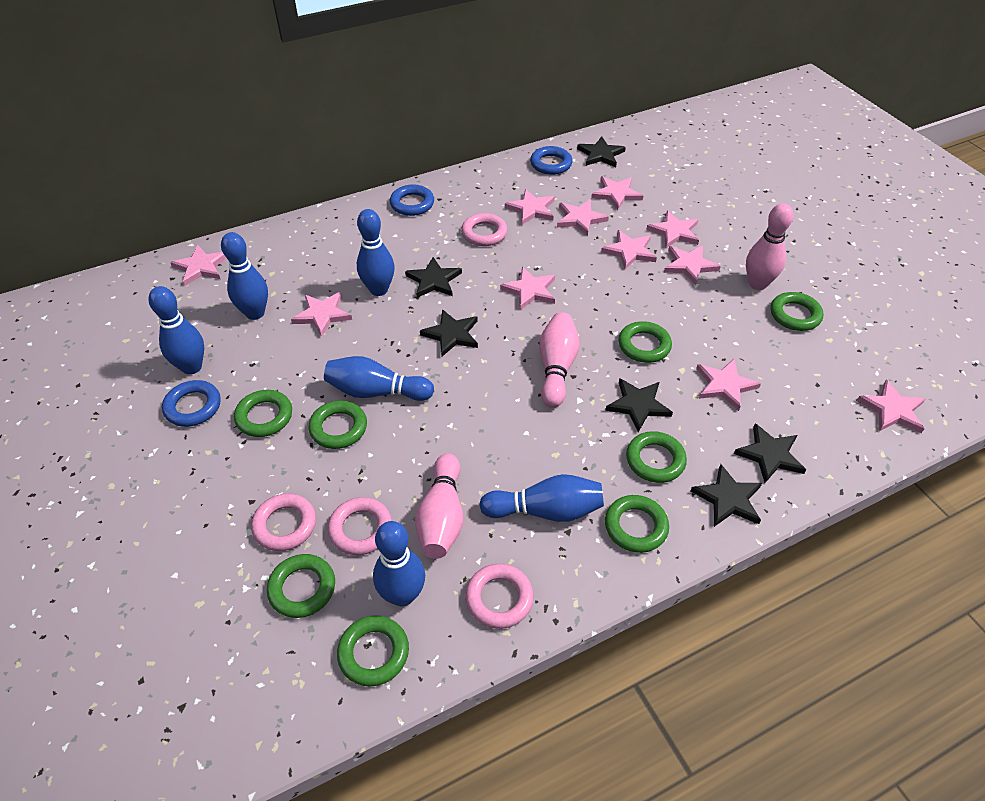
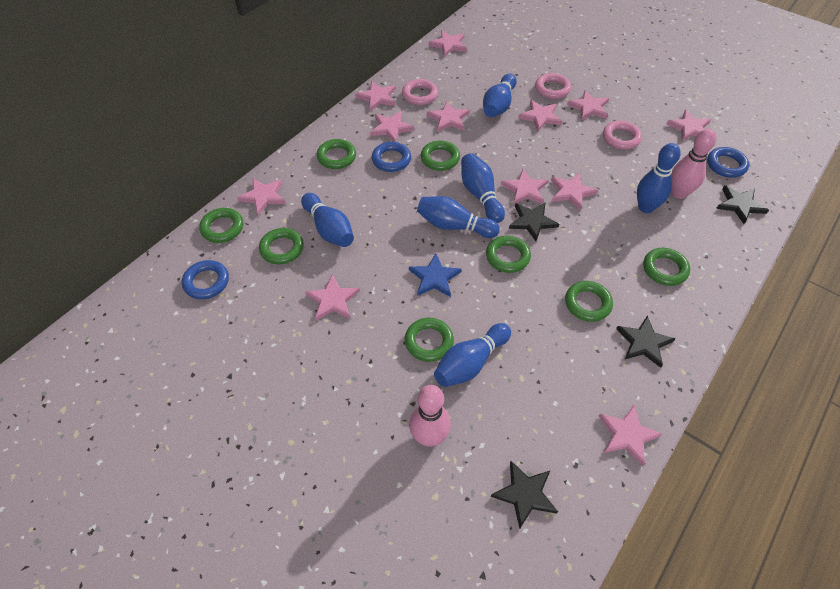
black star: [405,257,462,298] [420,309,478,357] [577,136,626,167] [605,378,673,432] [691,464,762,527] [734,423,806,483] = 6 -> [491,461,558,529] [509,202,559,241] [616,315,675,368] [716,185,769,224] = 4
blue star: none = 0 -> [409,253,462,297] = 1
pink bowling pin: [415,453,463,559] [539,312,580,408] [746,203,793,290] = 3 -> [409,385,451,446] [671,129,717,199] = 2
pink ring: [251,493,316,551] [328,497,392,555] [461,213,508,246] [465,564,534,629] = 4 -> [402,79,438,105] [535,73,571,99] [603,121,642,150] = 3
pink star: [170,245,226,286] [291,292,352,337] [500,267,555,310] [505,189,555,225] [557,199,609,236] [591,176,643,211] [601,230,657,270] [646,211,699,248] [664,245,721,285] [696,359,761,411] [857,380,925,433] = 11 -> [237,178,286,215] [305,274,360,321] [355,81,396,111] [370,111,414,142] [427,101,470,132] [429,30,467,57] [501,169,549,205] [518,100,562,131] [551,173,598,210] [567,90,609,120] [598,404,662,466] [667,110,711,141] = 12

